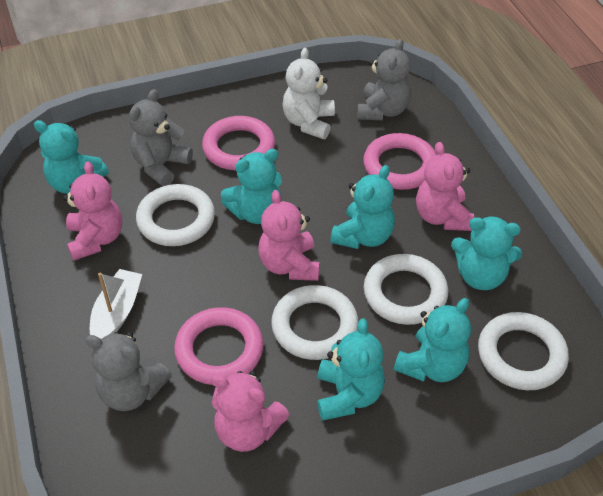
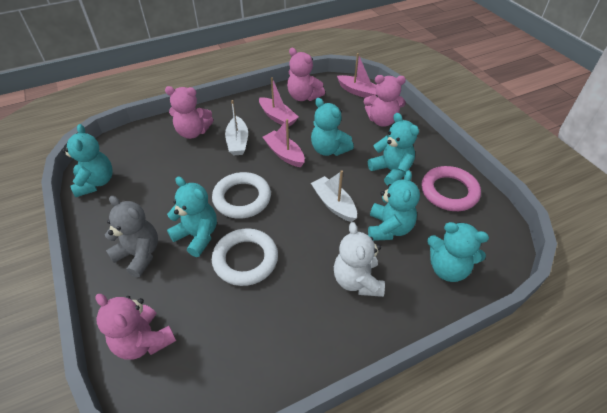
grey teddy bear: [85,332,172,411] [129,89,193,186] [357,39,411,120] = 3 -> [105,196,158,278] = 1
pink boat: none = 0 -> [259,77,299,127] [263,119,305,167] [337,53,377,98] = 3
pink ring: [174,307,264,385] [202,116,275,170] [363,133,436,190] = 3 -> [422,166,481,211] = 1
white boat: [90,269,142,339] = 1 -> [225,100,248,156] [311,170,357,222] = 2
white ring: [136,184,215,246] [271,285,358,360] [364,254,448,325] [478,312,569,390] = 4 -> [212,172,271,219] [212,228,278,286] = 2

